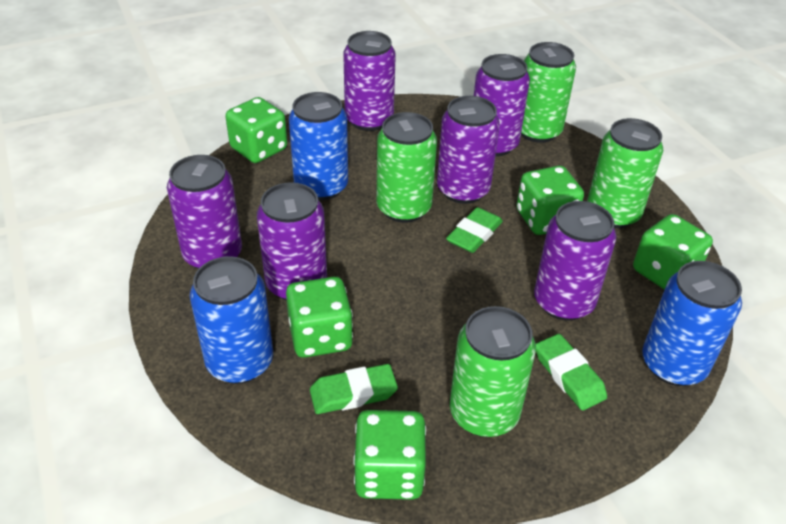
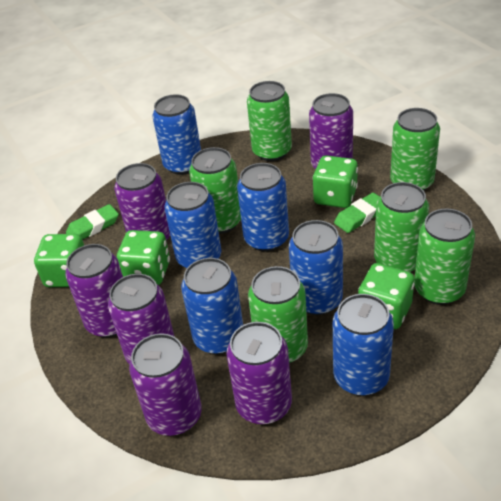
blue can: [190,256,273,384] [289,92,348,200] [642,261,742,386] = 3 -> [152,94,201,175] [164,182,222,268] [181,258,243,354] [237,163,289,252] [289,220,343,315] [333,294,394,396] = 6
green can: [377,112,437,223] [450,306,536,437] [521,42,576,143] [587,118,663,228] = 4 -> [189,147,241,234] [247,81,292,161] [248,266,308,363] [374,182,429,273] [390,108,440,191] [414,209,475,305] = 6
green dice: [225,97,287,163] [286,277,353,358] [353,410,426,500] [516,166,584,235] [633,214,713,290] = 5 -> [34,234,84,287] [117,230,170,285] [313,155,358,208] [358,263,414,329] = 4
green eraser: [310,364,398,414] [446,207,503,253] [536,334,607,410] = 3 -> [66,204,119,240] [334,193,380,233] = 2

